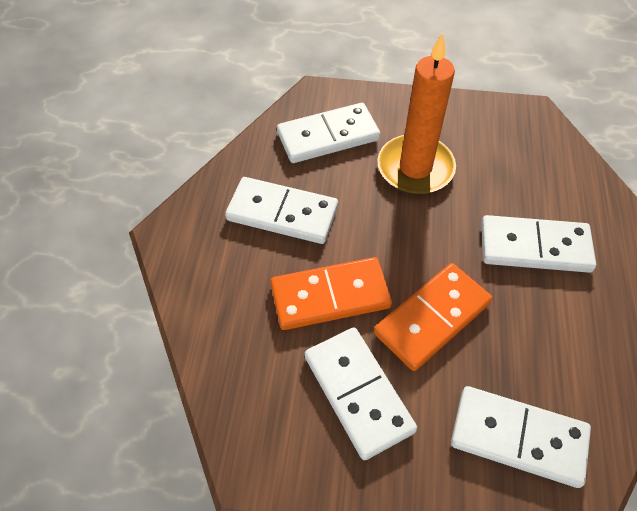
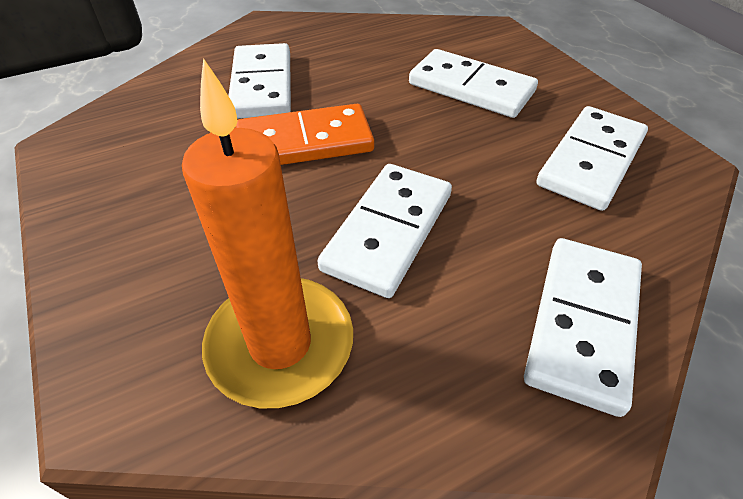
orange domino: [270,257,392,330] [374,263,492,371] = 2 -> [235,104,374,165] = 1

